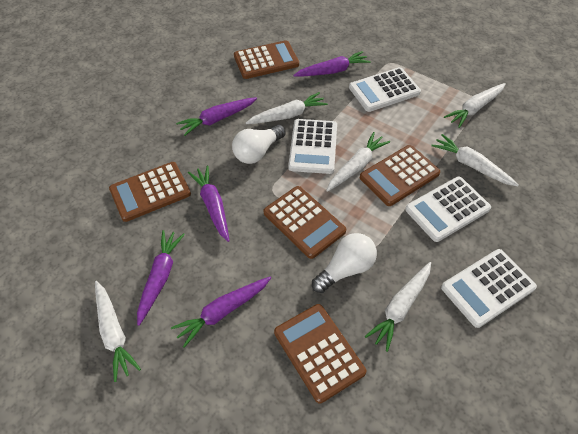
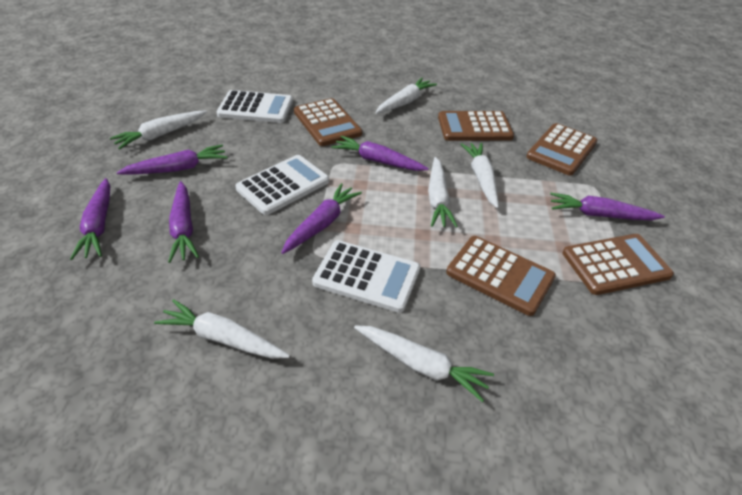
purple carrot: [137,230,185,326] [171,277,271,348] [176,97,257,136] [188,166,229,242] [293,51,371,77] = 5 -> [70,178,110,260] [116,145,228,175] [168,181,199,263] [281,183,362,254] [331,136,429,171] [550,193,665,220] = 6
white calculator: [288,119,337,174] [349,67,421,112] [405,177,491,242] [441,249,537,328] = 4 -> [217,90,293,123] [235,155,329,215] [312,240,420,313] = 3
white light bulb: [232,125,286,164] [312,233,377,293] = 2 -> none = 0

